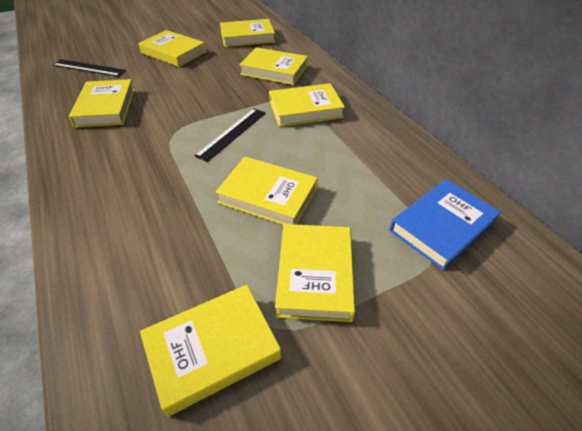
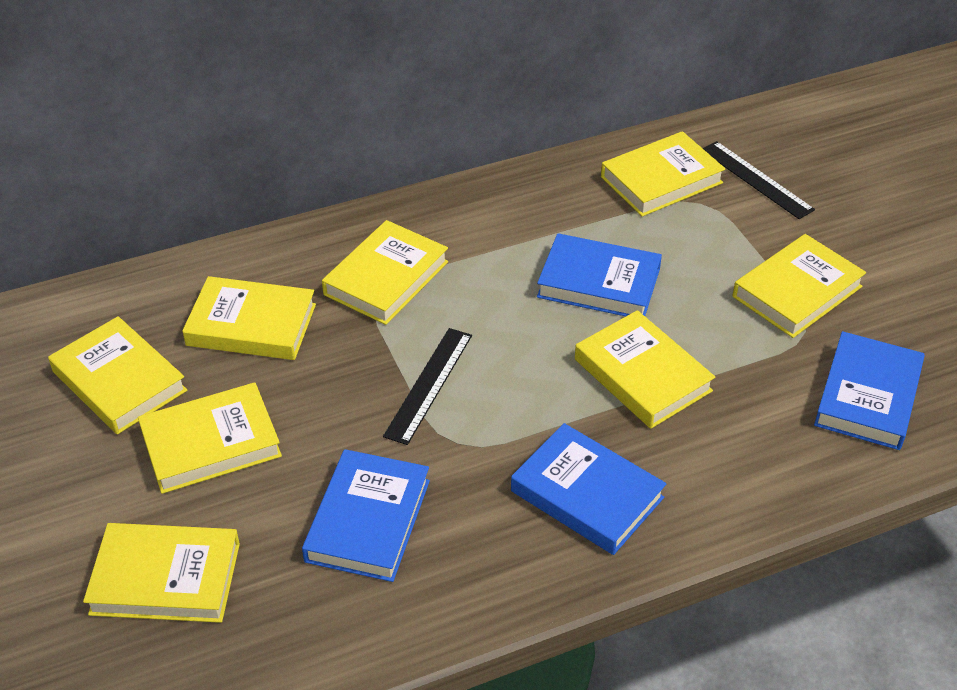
blue book: [390,179,501,271] = 1 -> [302,449,430,582] [511,423,667,555] [537,233,662,316] [814,331,925,450] = 4

